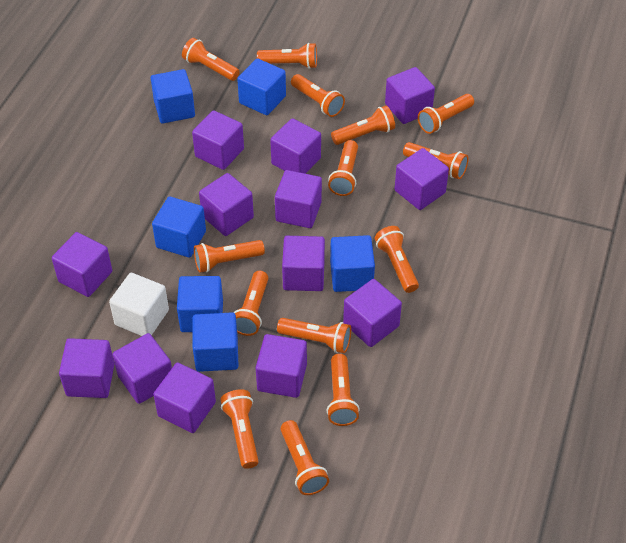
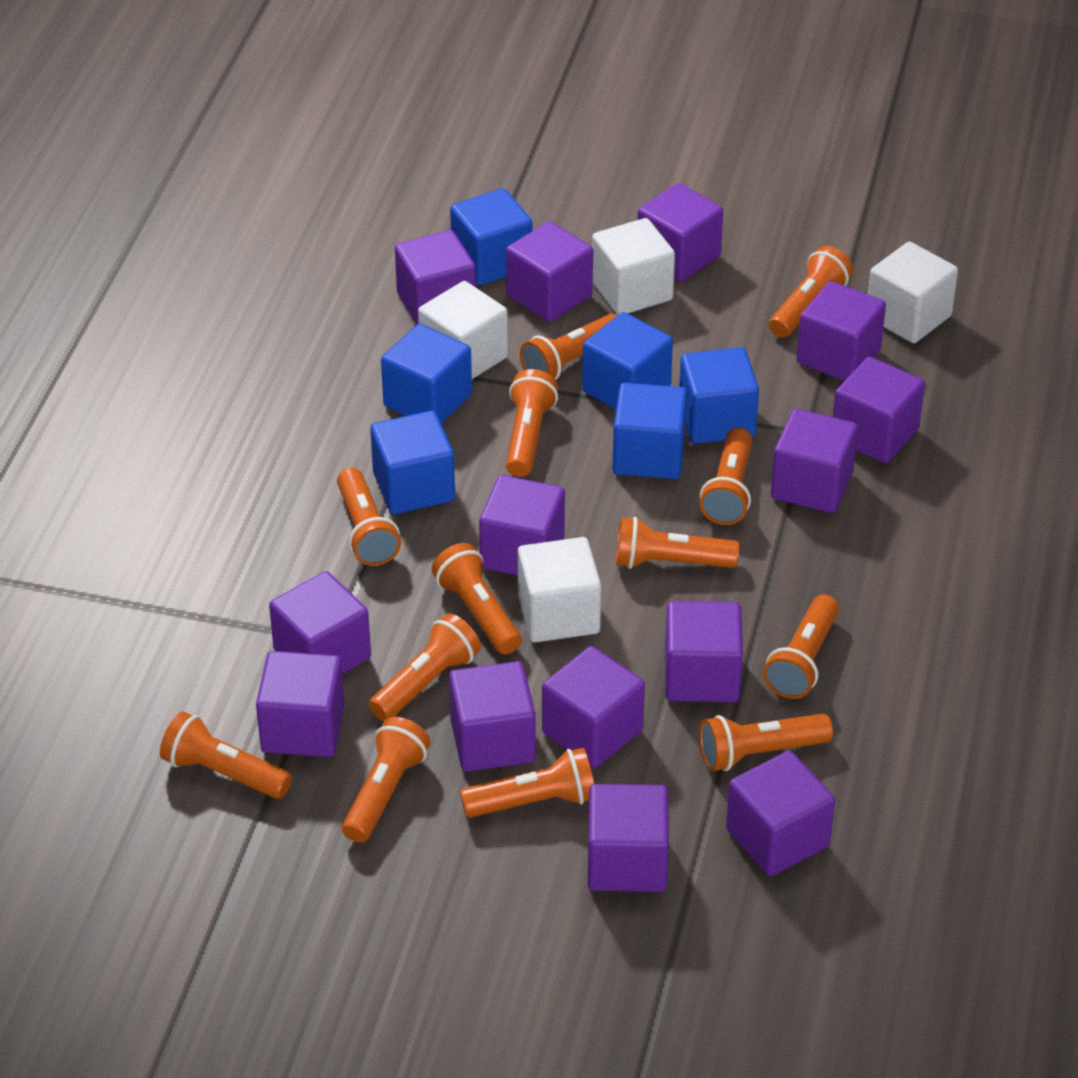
orange flashlight: [182,38,240,81] [194,240,265,273] [221,389,259,469] [233,271,268,336] [257,43,317,69] [277,318,351,353] [280,420,329,495] [291,74,345,117] [326,354,360,426] [328,140,358,196] [331,106,395,145] [375,226,419,293] [403,142,469,179] [418,94,474,134] = 14 -> [160,712,292,799] [337,467,401,566] [342,717,431,843] [369,614,481,721] [432,543,522,654] [460,748,594,818] [506,369,558,477] [520,314,617,380] [616,517,739,569] [699,714,833,771] [700,428,752,525] [763,595,839,699] [769,246,853,338] = 13
purple cube: [52,232,112,297] [59,338,114,398] [112,333,172,404] [153,363,216,433] [192,110,244,170] [199,173,254,236] [256,334,307,398] [270,118,321,174] [275,170,322,228] [282,236,325,291] [343,279,402,347] [385,67,435,124] [395,148,449,210] = 13 -> [256,651,345,757] [269,571,371,674] [395,230,476,325] [449,661,536,772] [479,475,565,576] [506,221,593,322] [542,646,645,768] [588,784,669,892] [637,183,723,282] [665,601,743,702] [726,751,835,876] [771,409,858,513] [797,281,886,381] [833,357,925,463] = 14
white cube: [109,273,169,336] = 1 -> [418,281,508,379] [518,537,601,642] [592,218,675,315] [868,242,958,343] = 4

